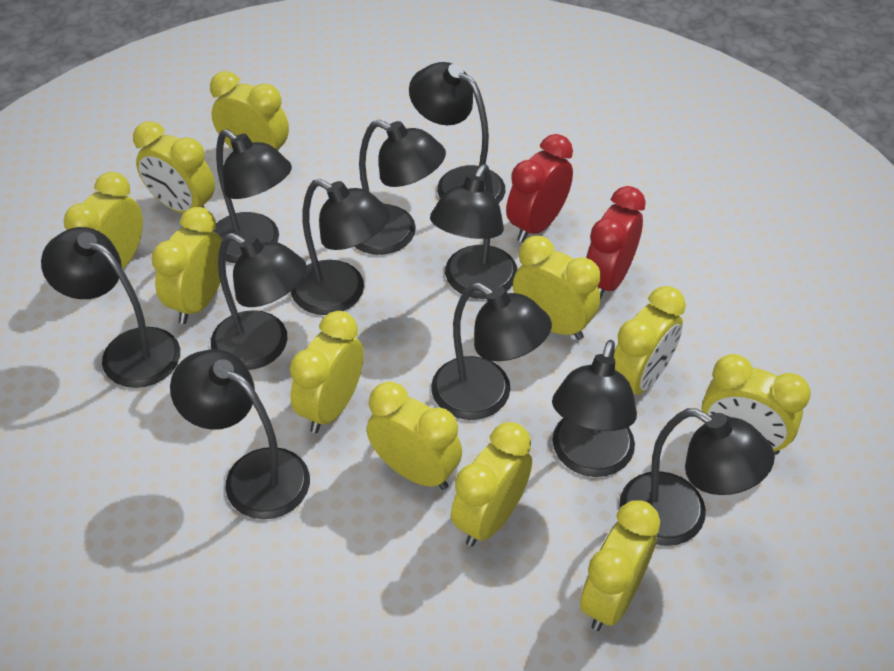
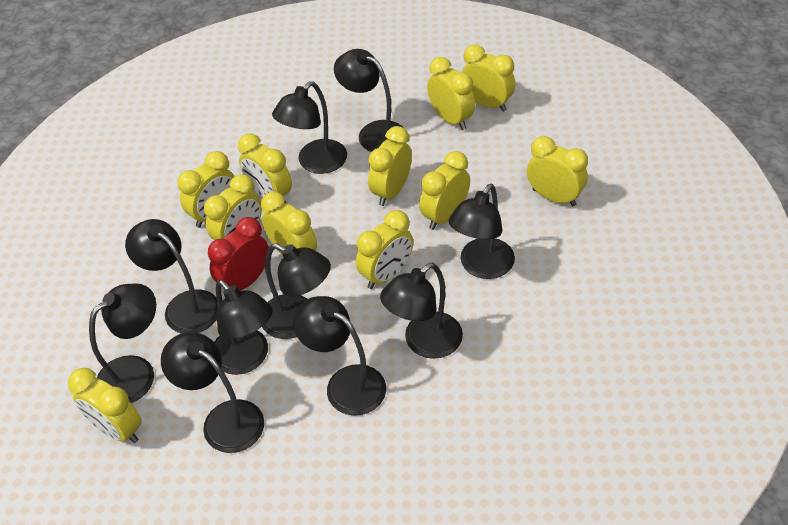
black lamp: [41,227,180,388] [170,349,310,519] [211,233,307,370] [212,129,292,263] [291,179,390,315] [354,120,446,255] [409,62,505,204] [430,164,518,299] [431,283,552,420] [552,340,637,477] [619,408,775,546] = 11 -> [89,283,156,403] [125,219,218,333] [161,332,264,453] [214,280,273,375] [262,243,331,339] [272,81,347,174] [293,296,386,416] [334,49,402,152] [380,263,463,359] [449,184,515,279] = 10
red clock: [506,134,573,243] [586,186,646,300] = 2 -> [208,217,269,291] = 1

